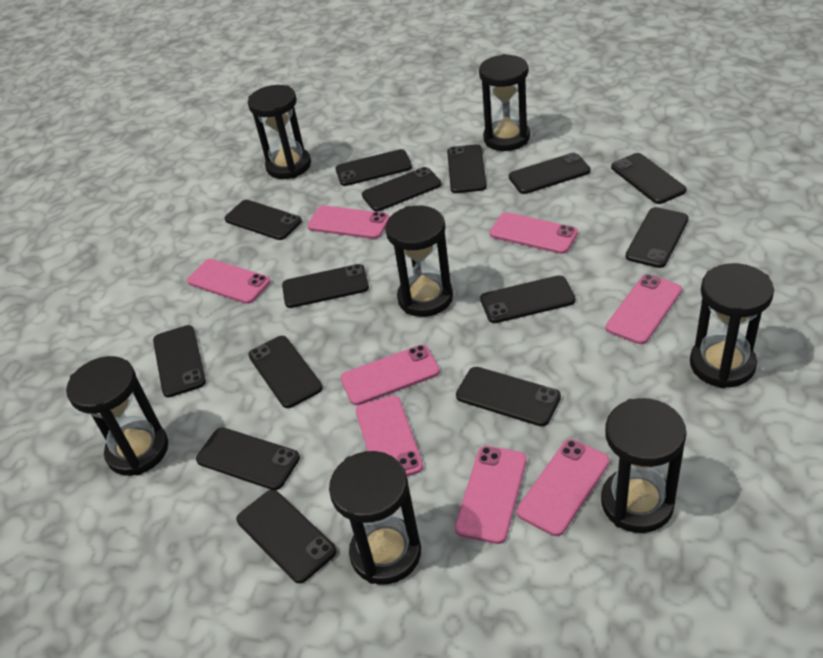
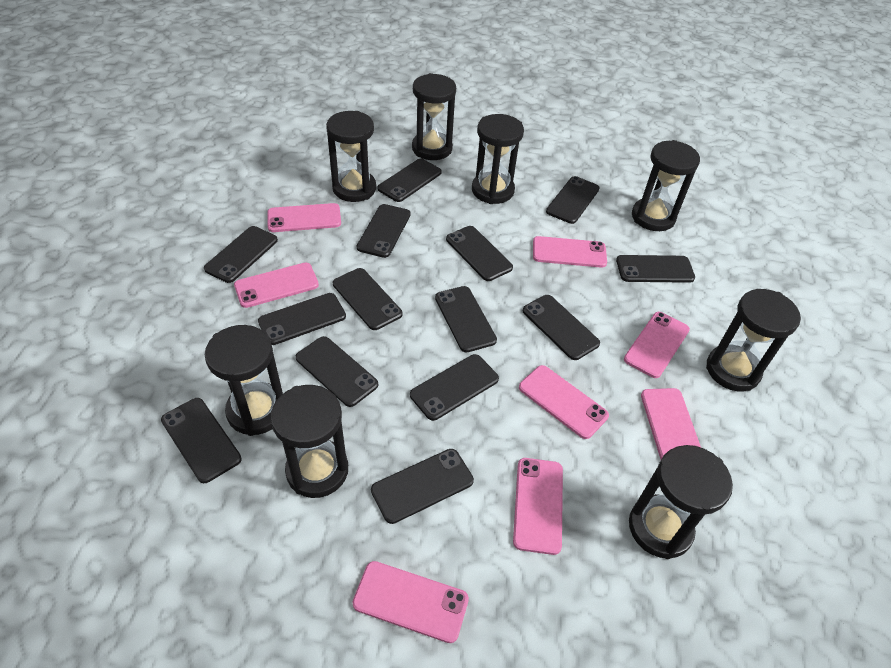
black hourglass: [66,356,168,476] [248,85,311,179] [329,451,421,585] [385,206,453,317] [479,54,530,151] [601,398,686,533] [690,263,774,388] = 7 -> [205,325,283,436] [270,385,348,498] [326,111,376,202] [412,73,456,160] [472,114,524,204] [629,445,733,559] [632,140,700,231] [706,289,801,391] = 8

